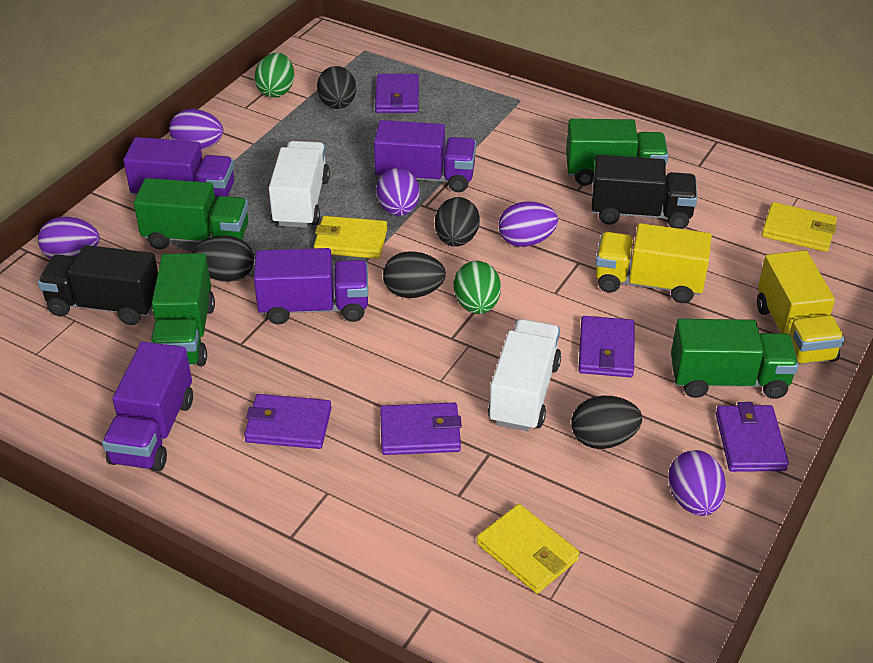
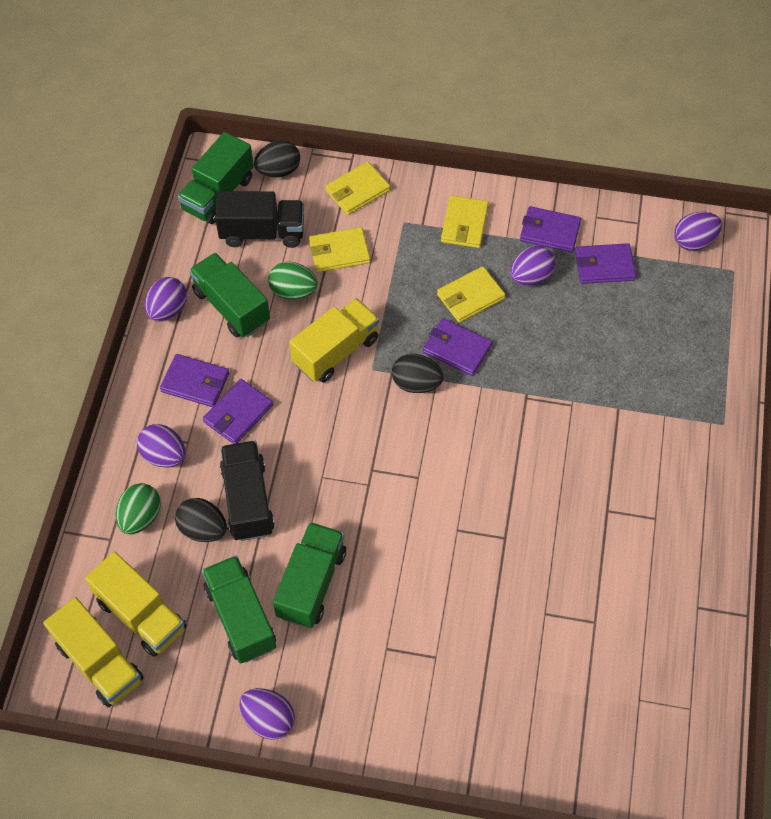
black egg: [192,236,254,282] [317,66,356,109] [383,251,446,298] [435,197,480,247] [571,395,642,449] = 5 -> [175,498,227,542] [254,140,300,177] [392,354,443,393] = 3
purple truck: [102,342,193,471] [123,137,234,201] [254,248,368,324] [374,120,476,192] = 4 -> none = 0
white truck: [269,141,330,228] [488,319,561,431] = 2 -> none = 0
yellow truck: [596,223,712,303] [757,250,845,364] = 2 -> [43,597,144,707] [85,551,187,657] [289,298,379,382] = 3
yellow wallet: [314,216,387,259] [477,504,580,594] [761,202,837,252] = 3 -> [309,227,370,272] [325,162,390,215] [437,266,505,323] [441,195,489,248] = 4

